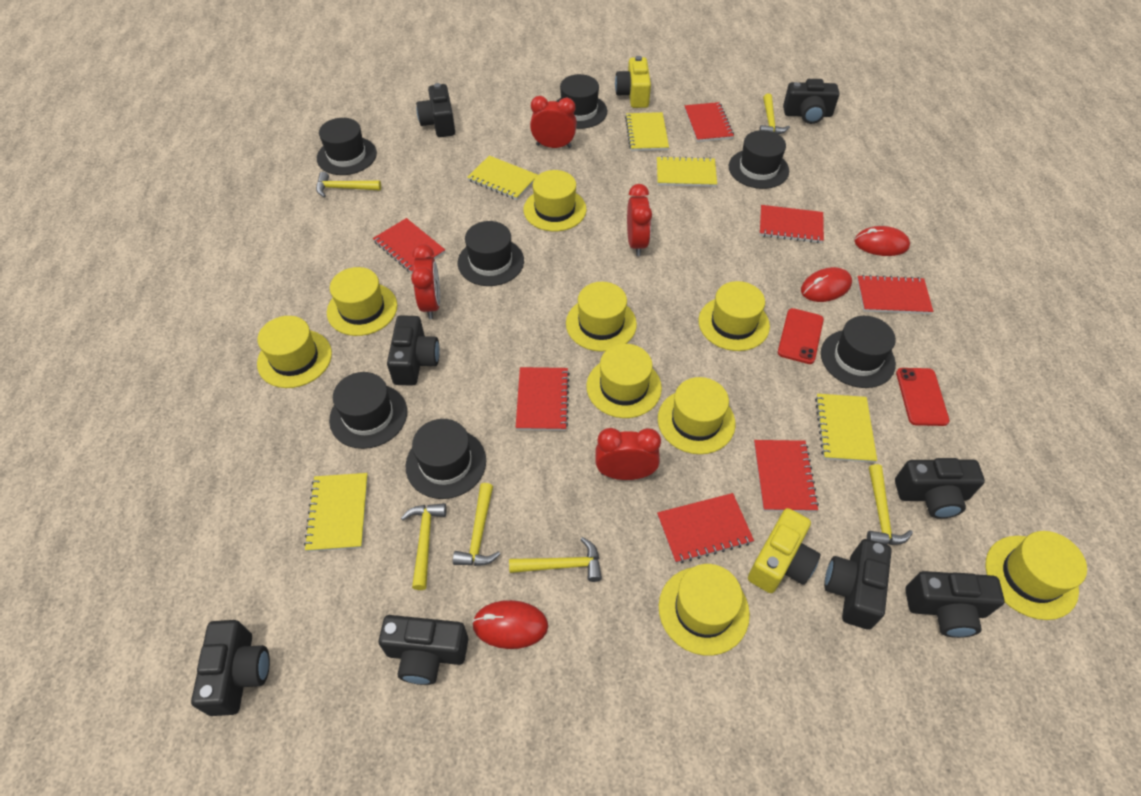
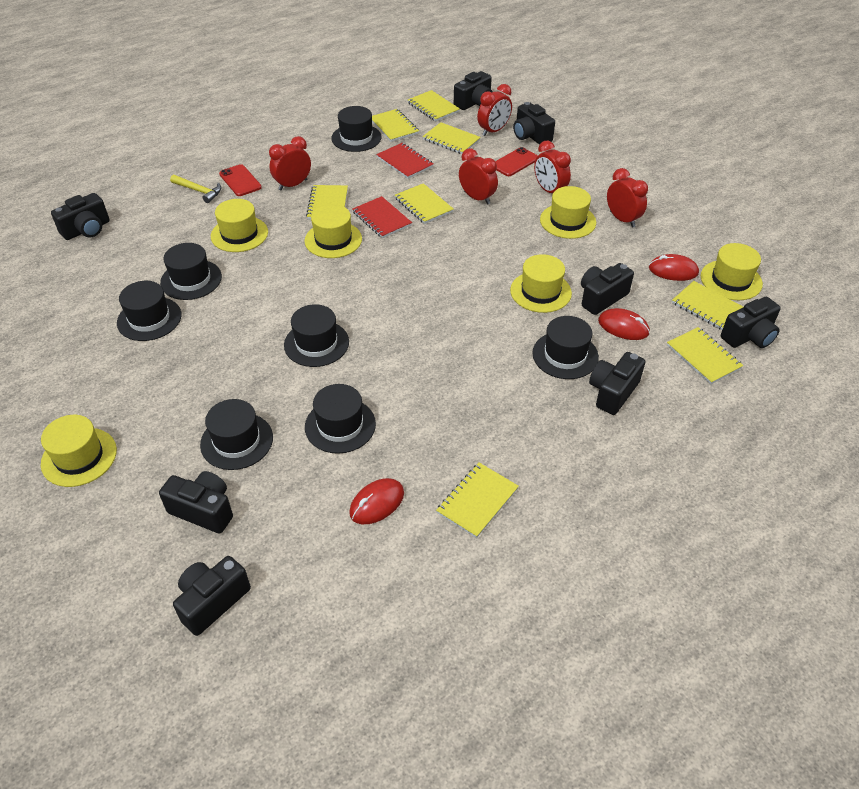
red clock: [411,244,440,319] [530,96,577,148] [595,428,661,480] [627,184,652,256] = 4 -> [269,136,311,190] [459,148,498,205] [477,84,512,136] [534,140,571,193] [607,168,648,228] = 5
red notebook: [373,218,445,273] [516,367,570,431] [657,493,754,563] [684,102,734,142] [754,440,819,512] [759,205,824,243] [857,275,933,314] = 7 -> [353,196,412,238] [376,143,433,179] = 2
yellow camera: [615,56,651,108] [748,508,821,593] = 2 -> none = 0
yellow hammer: [316,172,381,197] [401,503,447,590] [453,483,500,566] [509,537,602,582] [759,94,790,134] [867,464,913,545] = 6 -> [170,175,221,203] = 1
yellow hat: [257,316,332,388] [327,267,397,336] [523,170,586,231] [566,282,637,352] [586,344,662,418] [658,377,735,454] [659,564,750,656] [698,281,770,351] [986,531,1087,620] = 9 -> [41,415,117,487] [211,199,268,252] [305,204,362,258] [510,254,572,313] [540,186,596,239] [701,243,763,300] = 6
yellow notebook: [304,473,368,552] [467,156,538,200] [625,112,669,151] [657,156,717,187] [815,394,877,463] = 5 -> [306,185,348,219] [372,109,419,142] [395,183,453,224] [408,90,460,121] [422,122,481,154] [436,463,519,538] [667,327,743,384] [672,281,743,330] = 8

